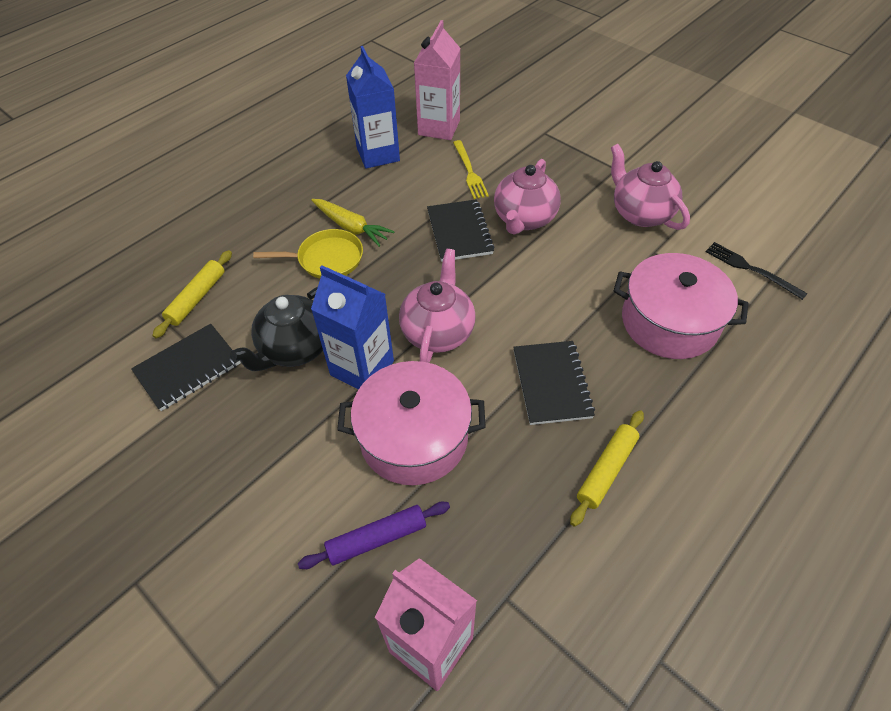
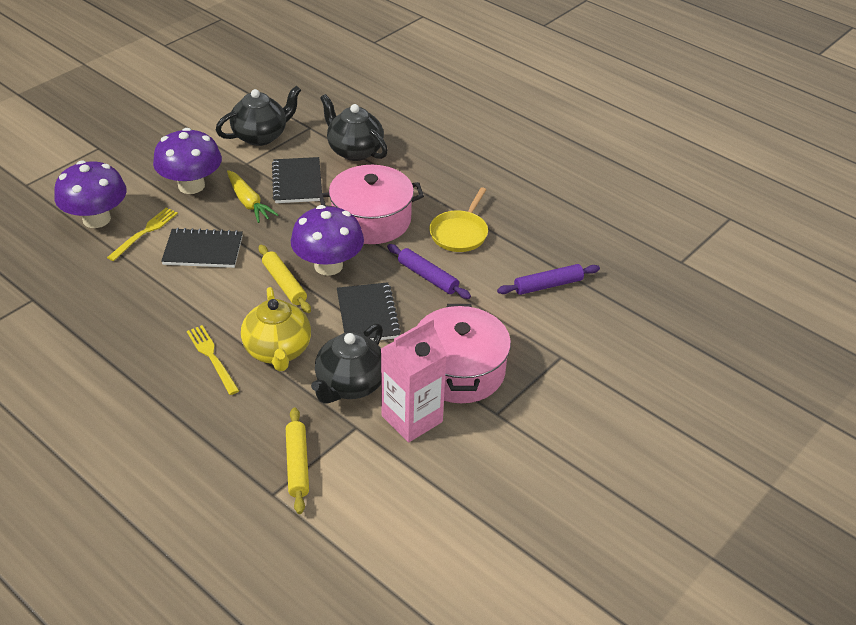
black fork: [706,242,808,300] = 1 -> none = 0
black teapot: [230,287,323,371] = 1 -> [216,85,301,146] [311,323,383,404] [320,94,388,161] = 3
blue carton: [311,265,394,390] [346,46,400,169] = 2 -> none = 0
pink carton: [375,558,477,691] [414,20,461,140] = 2 -> [381,318,447,442] = 1
pink teapot: [399,249,476,363] [494,159,561,235] [611,144,690,230] = 3 -> none = 0
purple mushroom: none = 0 -> [54,160,127,228] [153,128,222,194] [291,205,364,276] = 3
purple rolling pin: [298,502,450,569] = 1 -> [387,244,471,299] [497,264,600,295] = 2
yellow fork: [453,140,489,199] = 1 -> [107,208,178,261] [187,325,239,395] = 2
yellow teapot: none = 0 -> [241,287,311,371] = 1

